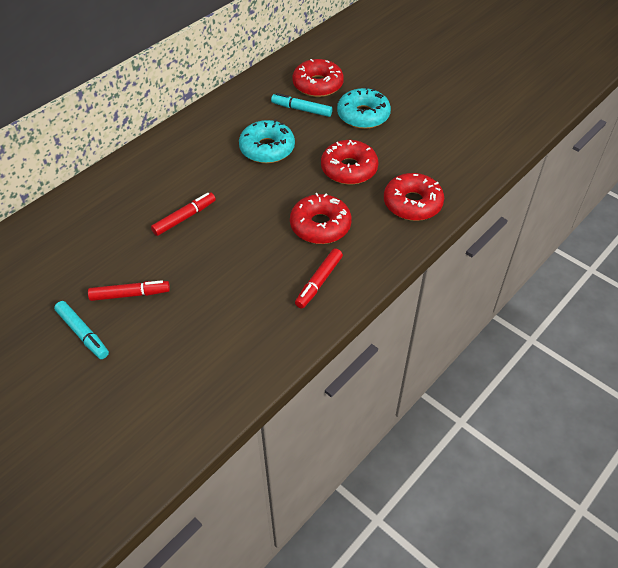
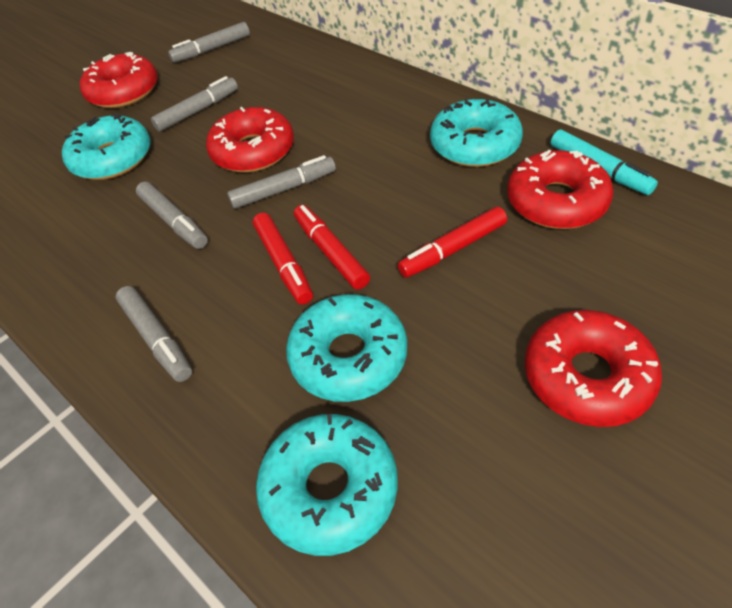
grey marker: none = 0 -> [116,286,192,382] [136,182,208,249] [151,76,238,132] [168,22,250,63] [227,155,336,209] = 5
turquoise donut: [239,120,295,163] [337,87,391,129] = 2 -> [62,114,151,180] [256,414,398,556] [286,294,407,402] [430,99,523,167] = 4
turquoise marker: [54,301,109,359] [271,93,333,117] = 2 -> [551,130,658,195] = 1

